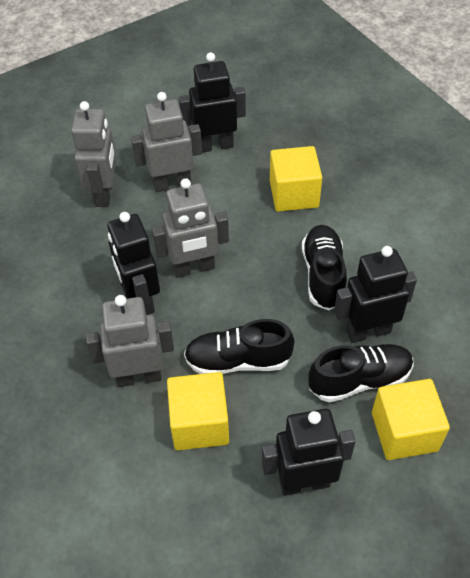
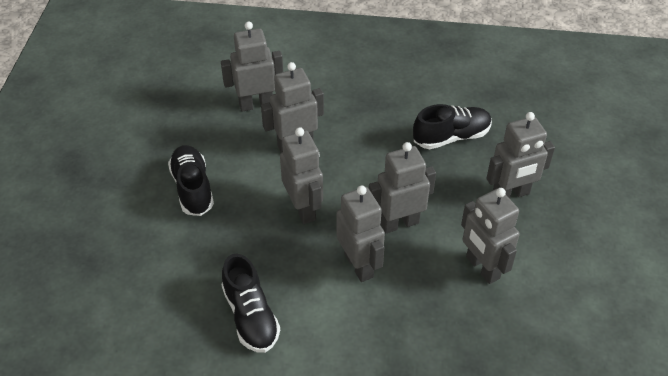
black robot: [107,212,160,315] [179,52,246,153] [262,409,356,496] [334,246,417,343] = 4 -> none = 0
grey robot: [71,101,116,207] [86,295,174,387] [131,92,202,192] [152,178,229,278] = 4 -> [221,21,283,112] [261,62,324,153] [280,127,323,224] [336,185,385,282] [369,142,436,233] [461,188,520,284] [487,112,555,199] = 7
yellow cube: [167,372,229,450] [270,146,322,212] [372,379,450,460] = 3 -> none = 0

